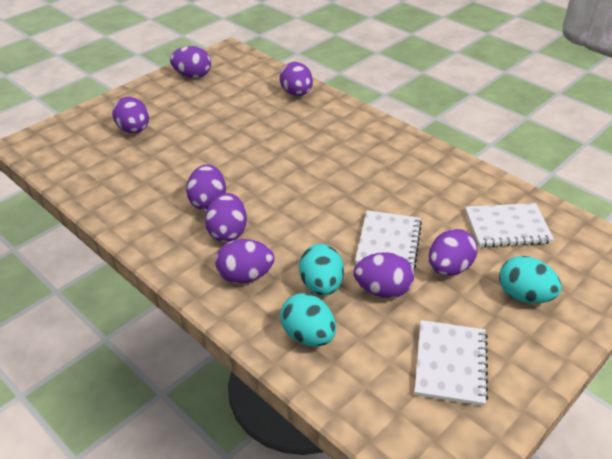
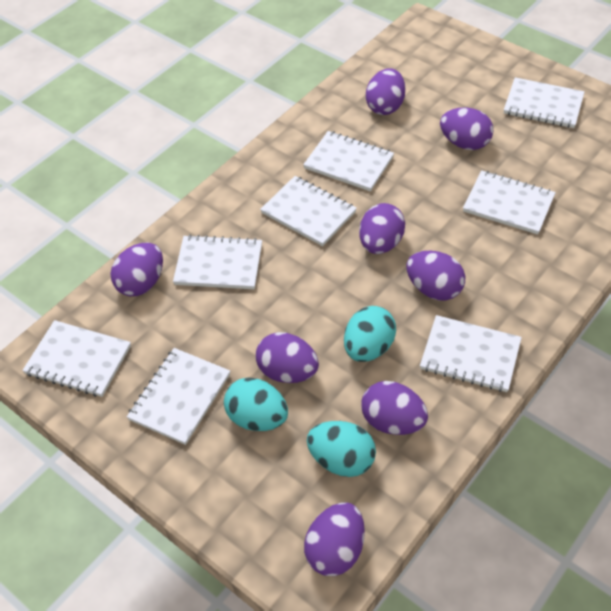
white notebook: [355,210,422,270] [415,320,488,406] [465,203,554,247] = 3 -> [22,320,131,397] [127,348,230,445] [173,235,262,289] [260,176,357,246] [303,131,394,191] [420,315,522,392] [463,170,556,235] [504,77,585,128] = 8

